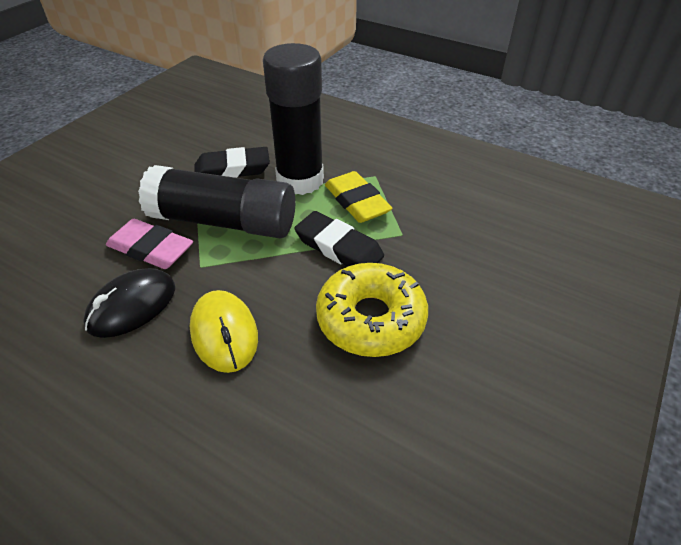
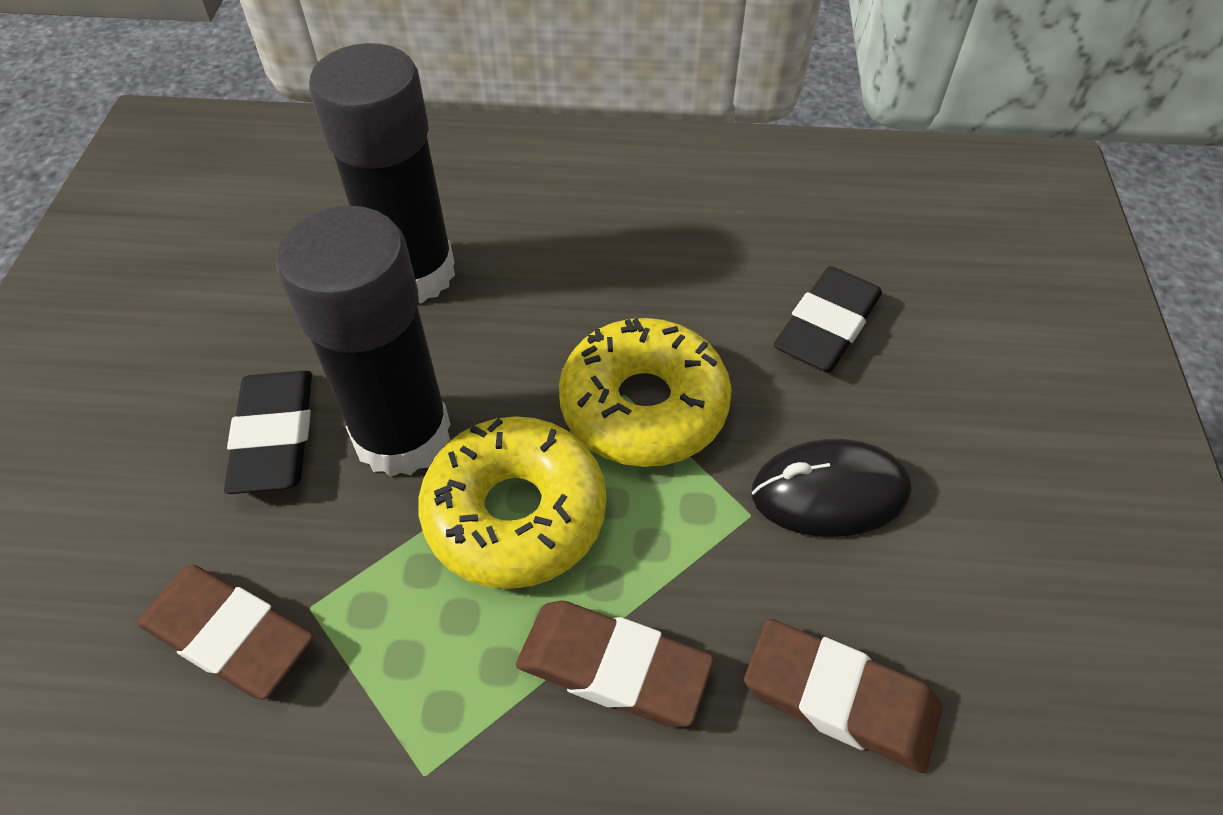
brown eraser: none = 0 -> [137,565,313,700] [516,601,714,727] [744,619,942,773] = 3
pink eraser: [106,219,193,269] = 1 -> none = 0
yellow donut: [316,263,428,357] = 1 -> [418,416,606,589] [559,318,732,467] = 2
yellow eraser: [325,171,393,223] = 1 -> none = 0
yellow mouse: [190,290,258,373] = 1 -> none = 0

